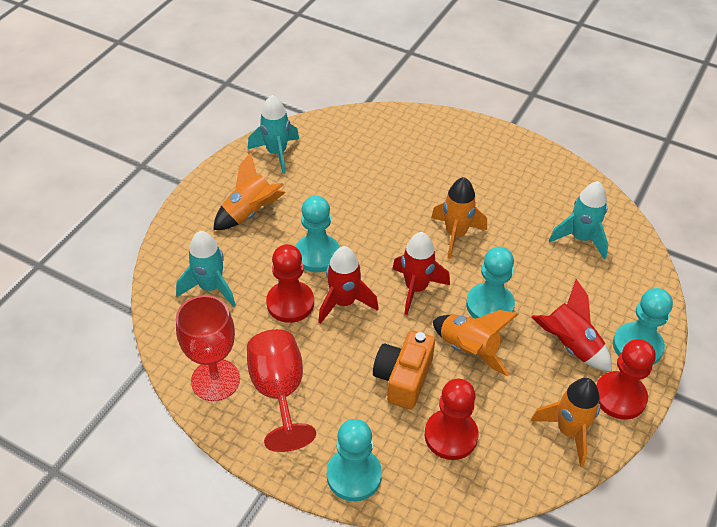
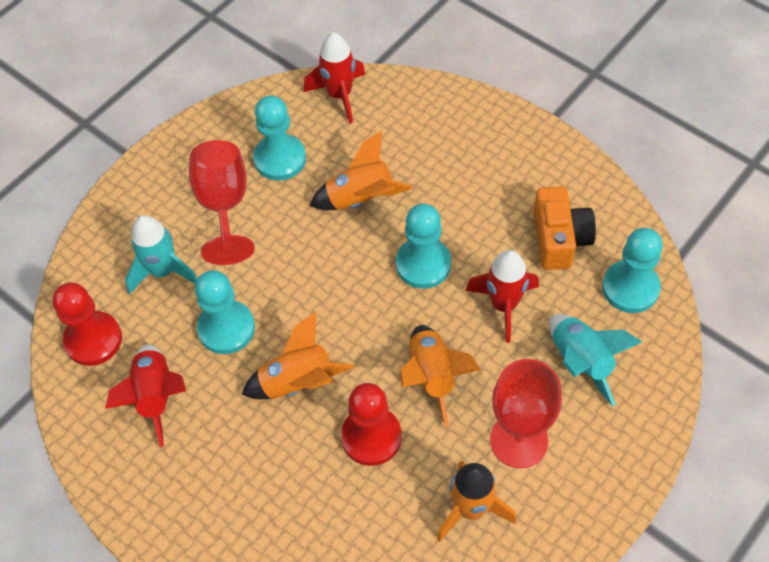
red pawn: [266,244,314,323] [425,379,479,460] [596,339,655,420] = 3 -> [52,282,122,366] [341,383,402,466] = 2
turquoise rocket: [176,231,236,307] [248,95,299,174] [549,181,608,259] = 3 -> [125,215,198,295] [549,314,642,406] = 2

